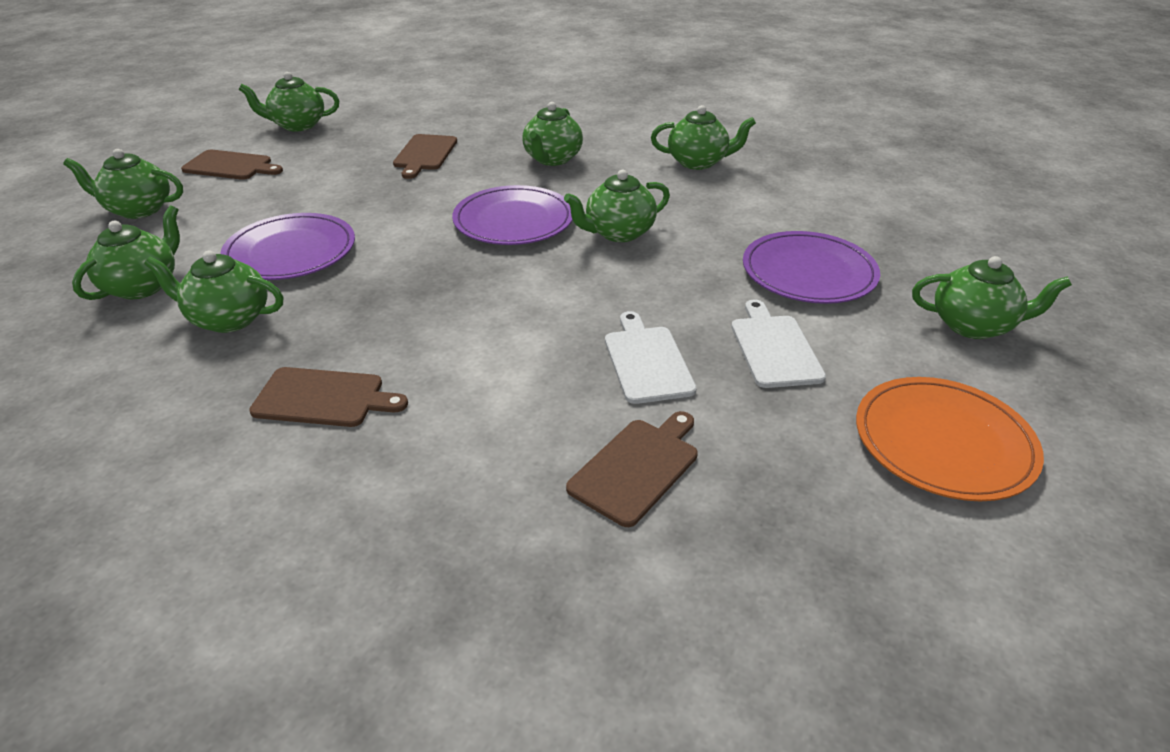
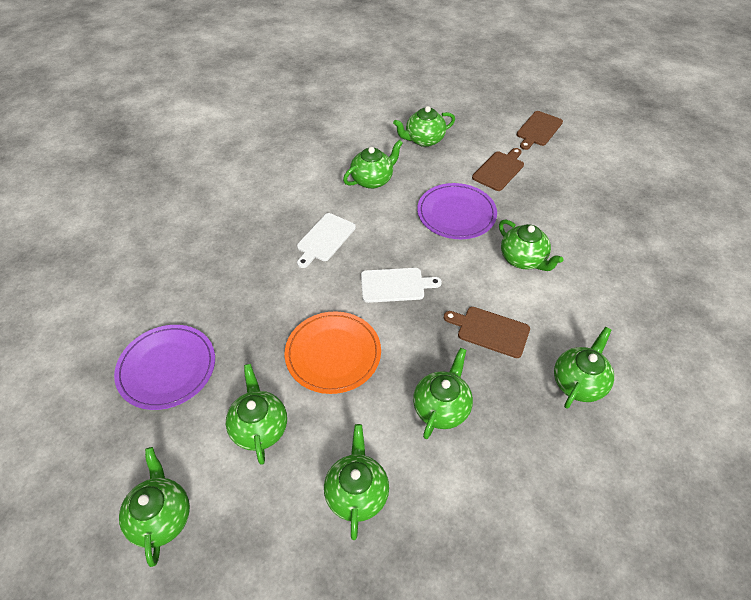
brown cutting board: [181,150,283,180] [249,367,408,427] [393,134,457,179] [566,411,698,527] = 4 -> [444,307,530,358] [472,148,524,191] [517,111,563,150] = 3
purple plate: [220,213,355,280] [452,185,572,245] [743,231,880,304] = 3 -> [114,325,215,410] [417,183,497,239] = 2

